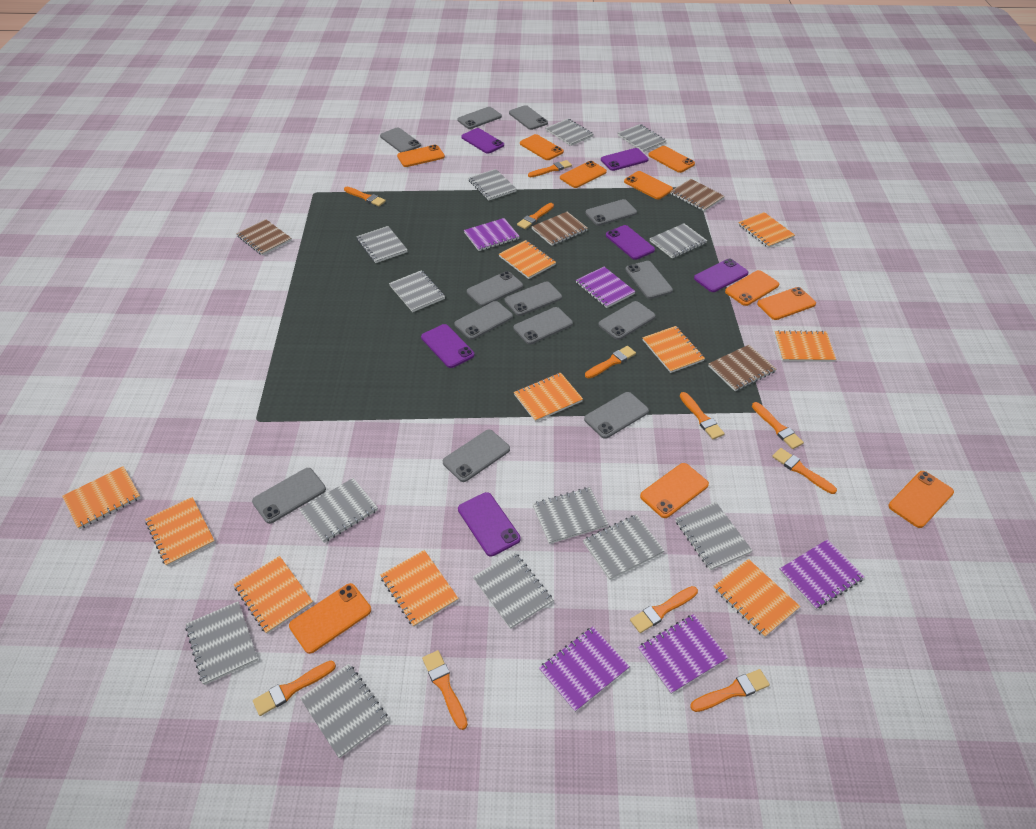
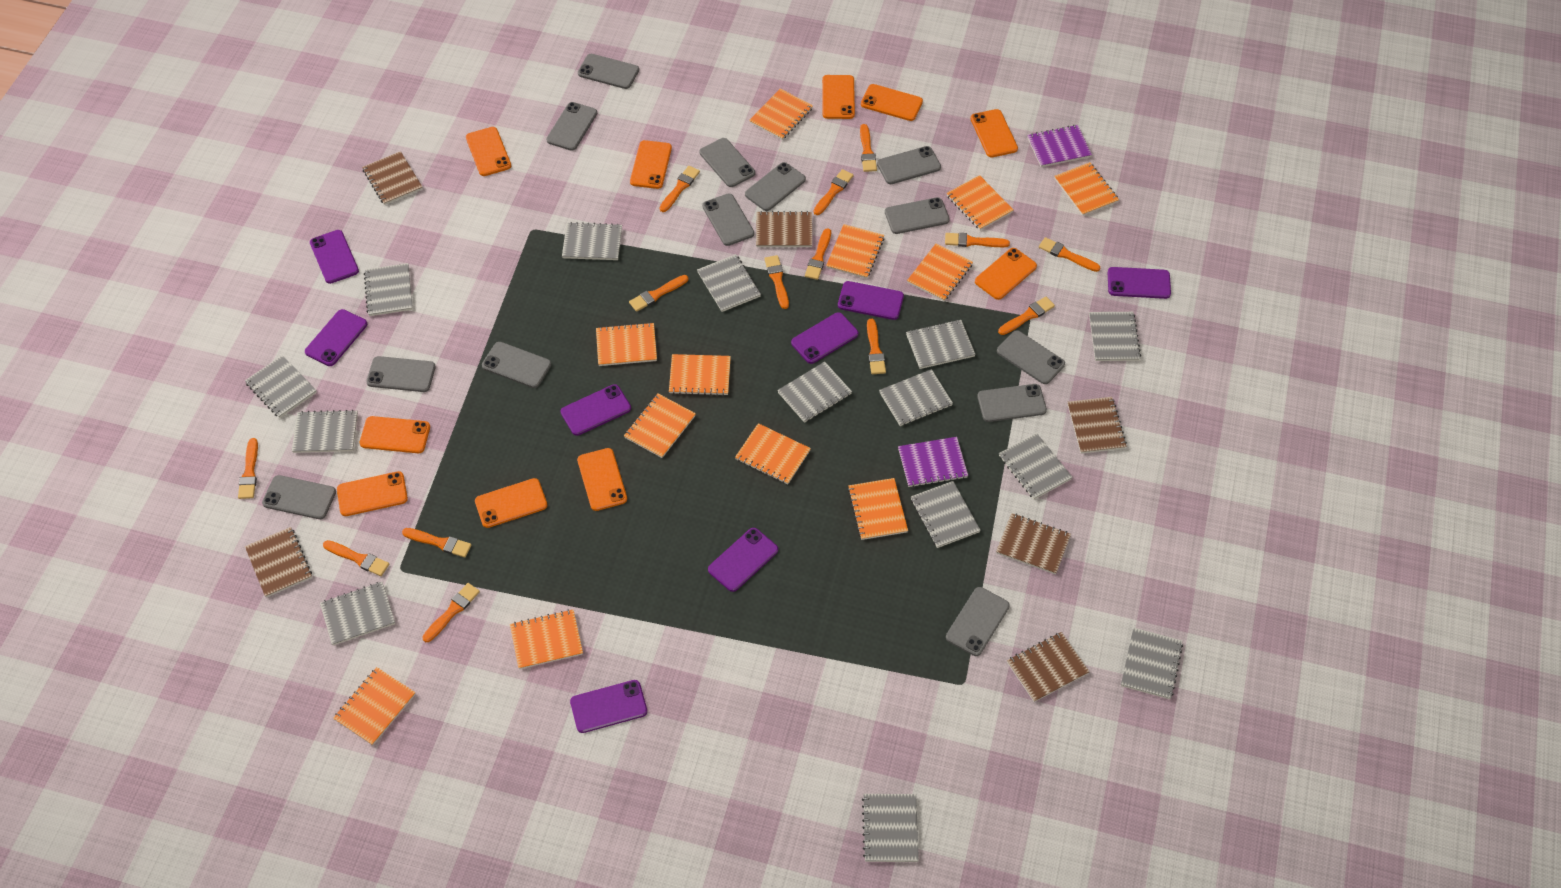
brown notebook: [236,219,292,256] [531,212,588,246] [670,179,725,211] [708,345,777,391] = 4 -> [245,527,312,597] [362,151,423,205] [756,211,812,247] [996,513,1071,574] [1007,632,1090,702] [1068,397,1127,454] = 6
grey notebook: [186,601,258,685] [299,478,378,543] [300,664,389,758] [357,226,408,263] [389,270,445,312] [468,169,517,201] [473,552,553,629] [533,487,608,544] [546,119,593,146] [583,514,664,580] [618,124,666,152] [650,223,707,258] [675,502,753,570] = 13 -> [245,355,317,418] [292,410,358,453] [320,582,395,645] [364,263,413,316] [562,222,622,260] [697,254,761,312] [777,362,852,423] [862,794,919,862] [879,369,953,426] [906,320,976,369] [911,481,981,548] [999,433,1073,499] [1089,312,1141,361] [1121,627,1183,699] = 14
orange brush: [253,661,336,716] [344,187,386,206] [422,650,468,730] [517,203,554,229] [528,160,572,177] [585,346,636,378] [630,586,698,633] [680,392,724,439] [690,669,770,712] [752,402,804,449] [772,448,837,494] = 11 -> [238,438,258,499] [323,540,389,576] [402,528,471,558] [422,583,480,642] [629,275,688,312] [659,166,700,212] [764,255,789,309] [805,228,831,280] [813,169,854,215] [860,124,877,172] [867,319,886,374] [945,233,1010,247] [998,297,1055,335] [1039,237,1100,272] = 14
orange notebook: [62,466,141,529] [145,497,215,566] [234,556,313,634] [380,550,459,627] [499,240,556,279] [514,372,583,422] [643,326,705,373] [713,559,800,637] [738,212,795,248] [775,330,836,362] = 10 -> [333,667,416,745] [510,609,583,669] [596,322,657,366] [624,394,696,458] [669,354,731,396] [735,423,811,484] [749,89,813,140] [826,224,884,279] [848,478,908,540] [907,243,973,301] [946,175,1013,230] [1054,162,1119,216] = 12
purple notebook: [464,218,520,251] [539,627,630,712] [576,267,635,308] [638,614,728,694] [779,539,865,610] = 5 -> [898,437,968,487] [1027,125,1092,167] = 2
purple phone: [421,324,475,368] [458,492,521,556] [461,128,504,154] [601,148,649,171] [606,225,655,260] [694,258,748,292] = 6 -> [305,309,367,366] [310,230,359,284] [560,384,631,436] [570,680,647,733] [708,528,778,592] [791,312,858,364] [838,281,904,320] [1108,267,1171,299] = 8

